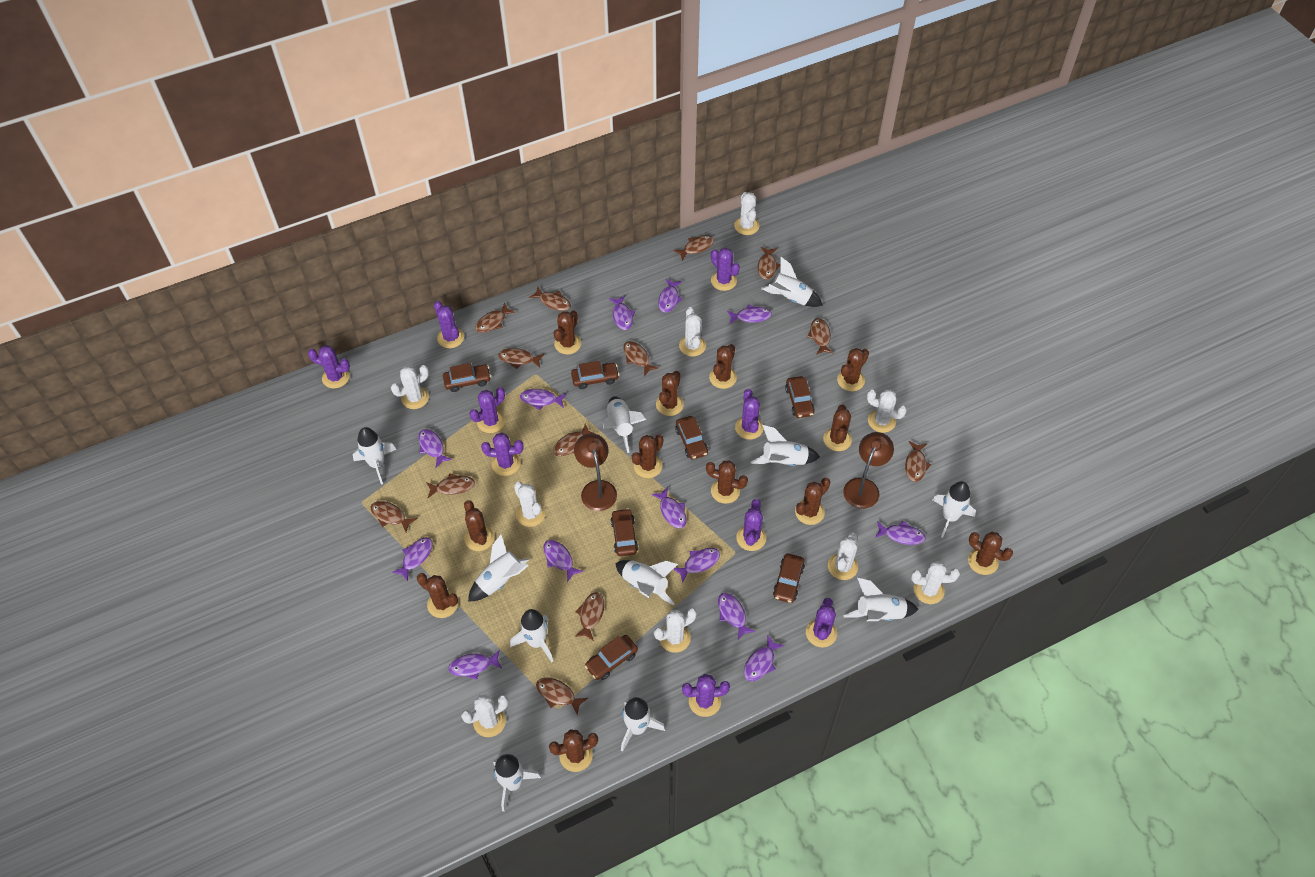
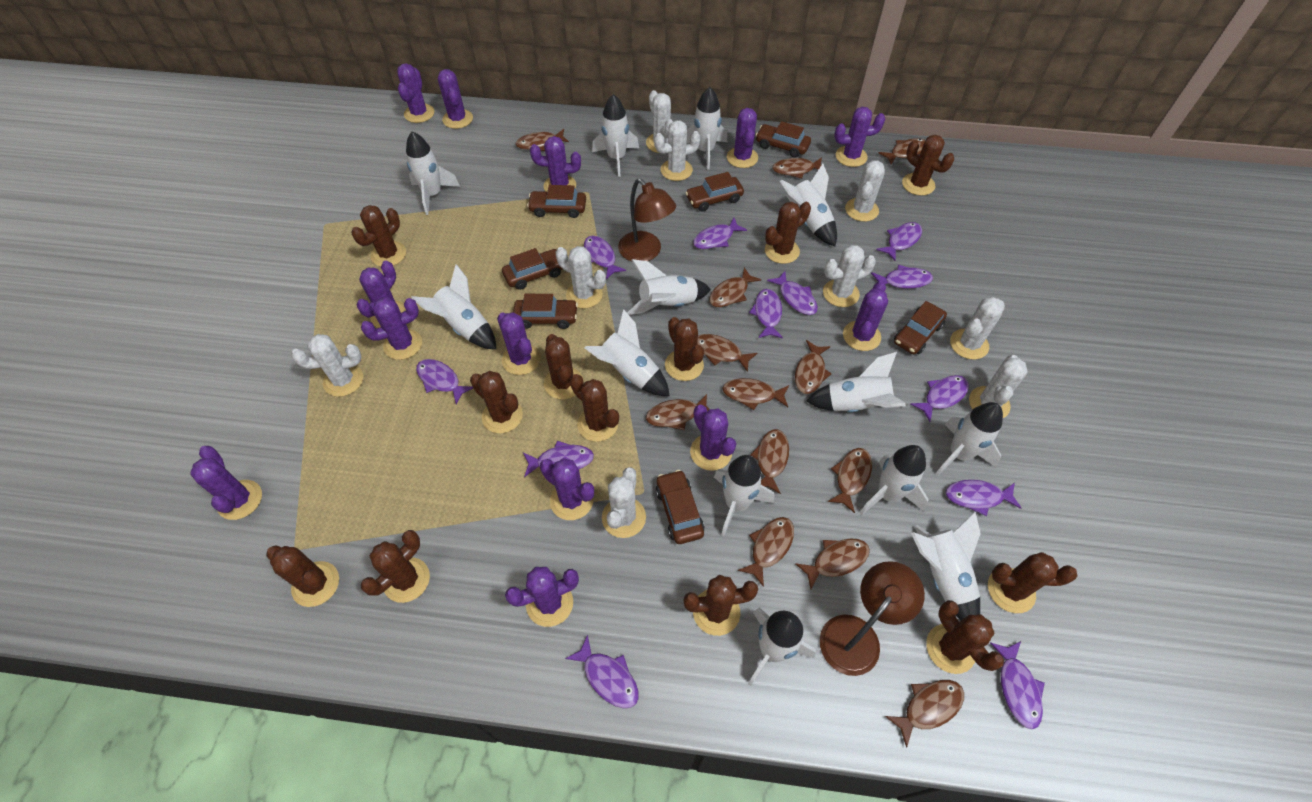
purple cactus: [308,345,350,389] [434,301,464,348] [470,387,505,433] [481,433,524,476] [682,674,730,717] [711,248,740,291] [735,389,764,440] [736,499,766,551] [806,598,837,647] = 9 -> [190,446,262,520] [357,261,406,328] [361,297,422,360] [397,63,435,123] [438,69,473,129] [497,312,541,375] [505,567,579,627] [530,136,581,192] [540,458,594,520] [690,405,736,471] [727,108,758,168] [834,107,885,167] [843,281,888,351] = 13
purple fish: [392,537,433,581] [418,429,452,467] [448,649,502,680] [520,389,567,410] [543,540,583,582] [609,296,635,330] [651,487,686,529] [658,279,683,313] [673,548,720,583] [718,593,755,639] [727,305,772,324] [744,635,784,681] [875,521,926,545] = 13 -> [416,359,473,405] [523,441,594,477] [565,634,639,708] [584,236,626,279] [693,218,747,249] [749,289,783,339] [767,271,818,315] [871,265,933,289] [876,222,922,261] [910,375,969,422] [946,480,1021,516] [990,641,1045,729] = 12
white rocket: [353,427,396,485] [468,534,530,602] [493,754,541,812] [510,609,553,662] [603,396,646,453] [615,560,678,606] [621,697,665,752] [751,425,820,466] [761,257,823,307] [843,578,918,621] [933,481,976,538] = 11 -> [406,131,460,215] [411,264,496,350] [585,309,670,396] [592,94,639,177] [627,259,711,315] [687,87,727,170] [714,455,774,536] [748,608,816,686] [780,164,837,246] [806,352,906,413] [860,445,929,515] [911,512,981,621] [935,402,1003,476] = 13

